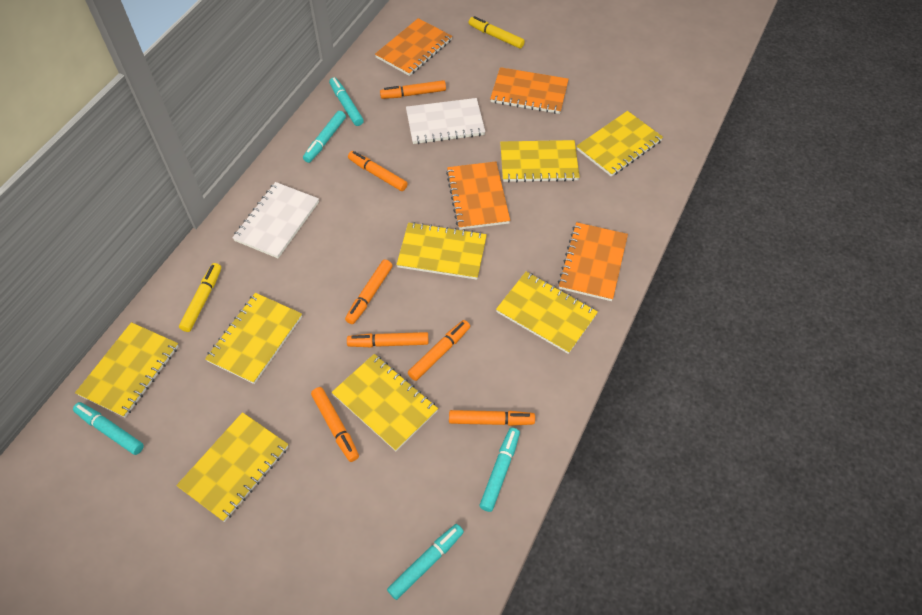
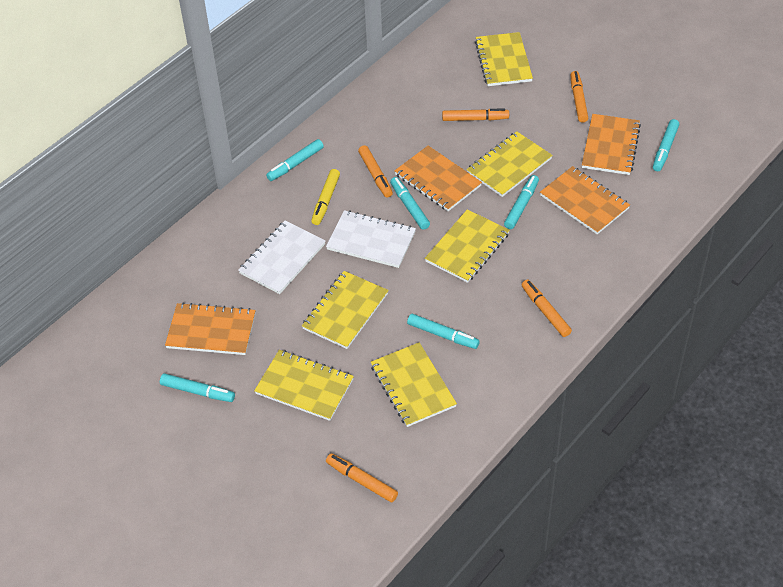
orange marker: [311,387,359,462] [345,260,393,324] [347,332,429,347] [348,151,408,191] [380,80,446,99] [408,320,470,381] [449,410,535,426] = 7 -> [326,454,398,502] [358,145,393,198] [442,108,509,121] [522,280,572,337] [570,71,588,123] = 5
turquoise marker: [73,402,144,455] [303,111,346,163] [329,77,364,126] [387,524,464,600] [479,428,520,512] = 5 -> [160,373,235,402] [266,139,324,181] [390,177,430,230] [407,314,480,349] [504,175,539,229] [653,119,679,171] = 6
yellow marker: [179,263,221,332] [469,16,525,49] = 2 -> [311,169,340,225] = 1
yellow notebook: [75,322,179,417] [176,412,288,522] [205,293,302,384] [332,354,438,451] [396,222,487,280] [496,272,598,354] [500,140,580,183] [577,111,663,177] = 8 -> [254,350,354,421] [302,271,389,349] [371,342,457,427] [425,209,510,283] [467,131,553,197] [475,32,533,86] = 6

